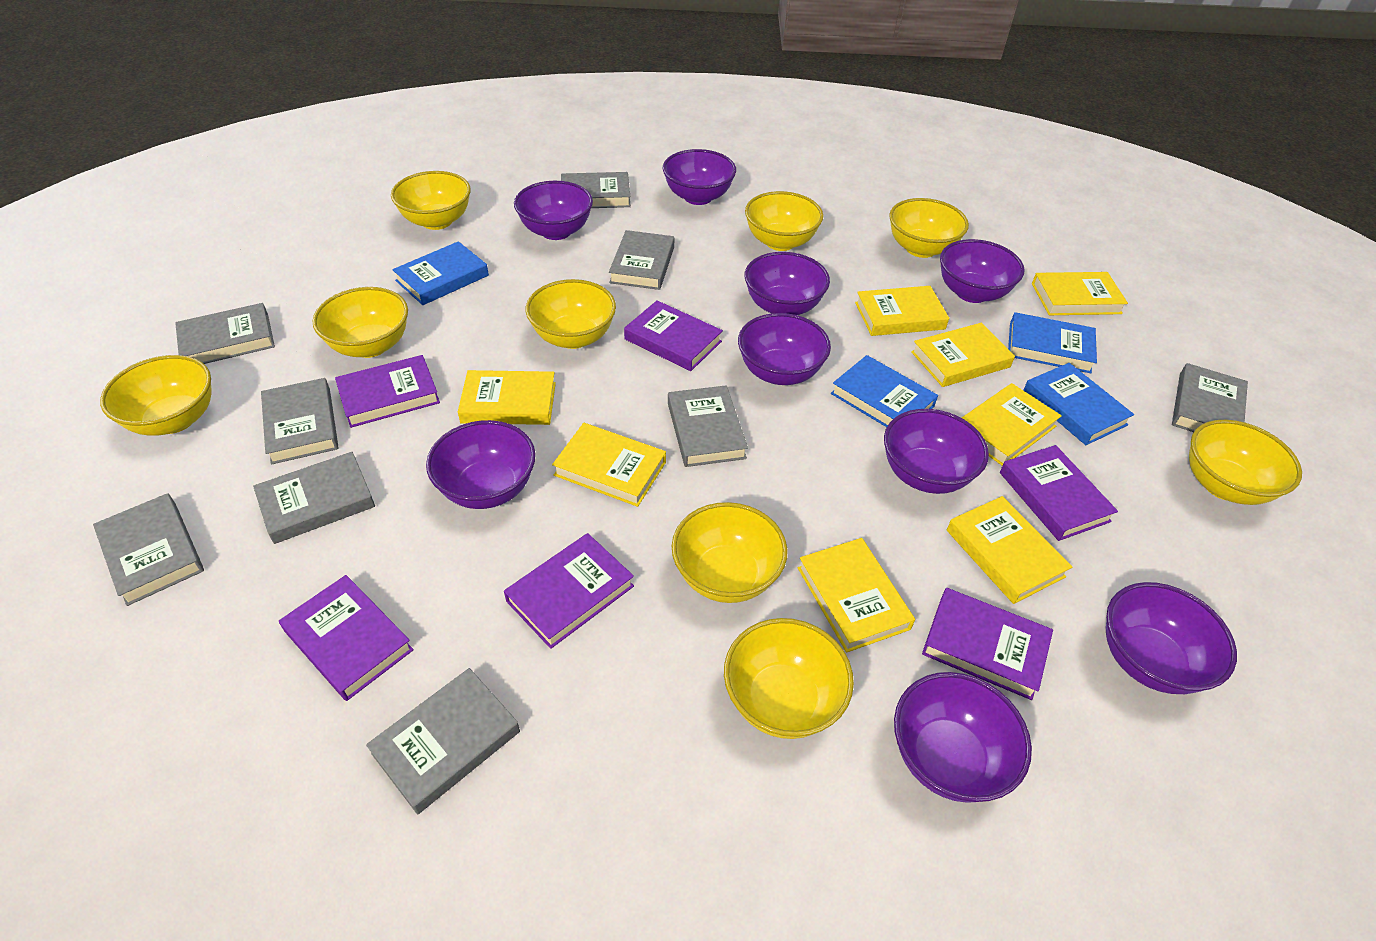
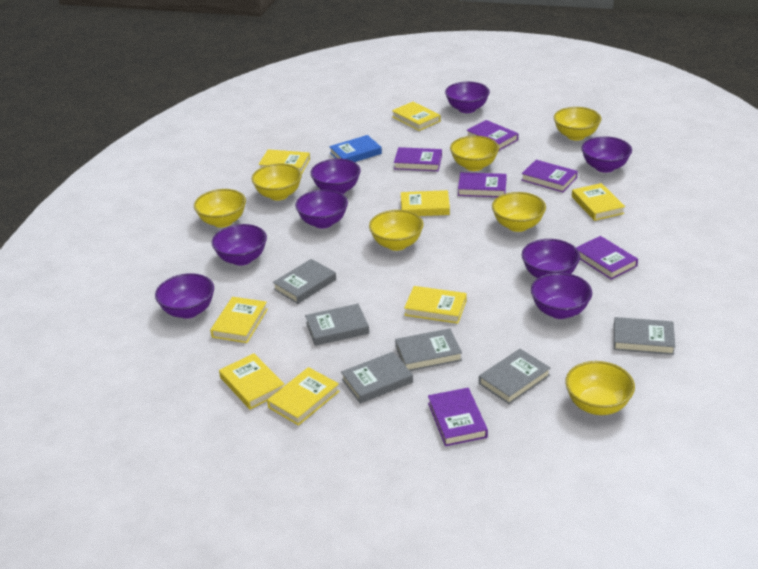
blue book: [392,241,489,305] [831,355,938,427] [1008,312,1097,373] [1023,363,1134,445] = 4 -> [329,135,382,162] = 1
grey book: [93,493,204,606] [175,303,275,364] [253,452,375,544] [261,378,338,465] [366,668,520,814] [561,172,631,208] [609,230,674,290] [668,385,748,467] [1172,363,1248,432] = 9 -> [273,259,336,304] [305,304,369,346] [341,352,413,404] [395,328,462,371] [479,349,551,404] [614,317,675,355] = 6
purple bowl: [426,420,536,509] [514,181,593,240] [663,149,736,205] [738,313,831,385] [744,252,830,315] [884,409,989,494] [894,672,1032,803] [940,239,1025,303] [1106,582,1237,694] = 9 -> [155,273,214,319] [212,224,267,266] [295,189,348,228] [311,159,361,194] [445,82,490,113] [522,239,580,278] [531,273,592,319] [581,136,632,173] = 8
yellow bowl: [100,355,211,435] [312,287,408,358] [391,171,471,230] [526,279,616,349] [672,502,788,603] [724,618,854,739] [745,191,823,251] [889,198,969,258] [1189,420,1302,505] = 9 -> [194,189,246,228] [251,163,302,201] [369,210,424,251] [450,136,499,171] [492,192,546,232] [554,107,601,141] [565,361,635,415] = 7

